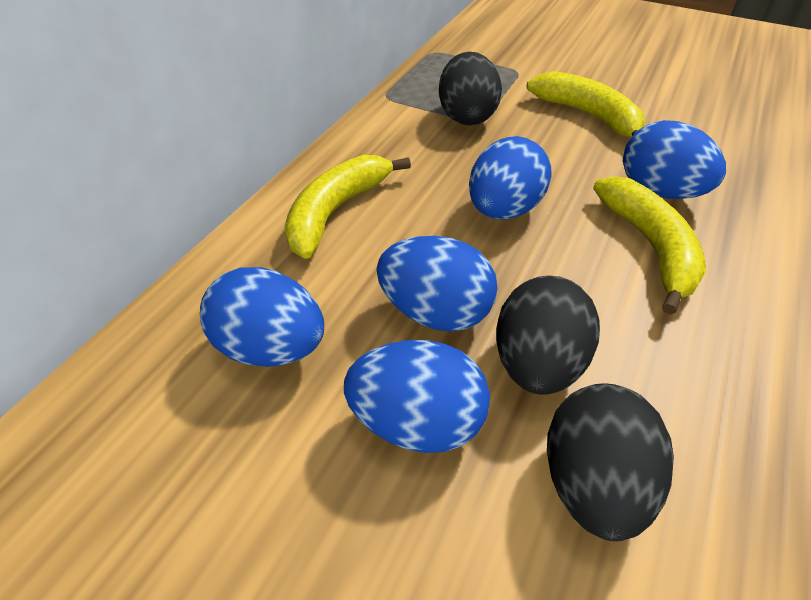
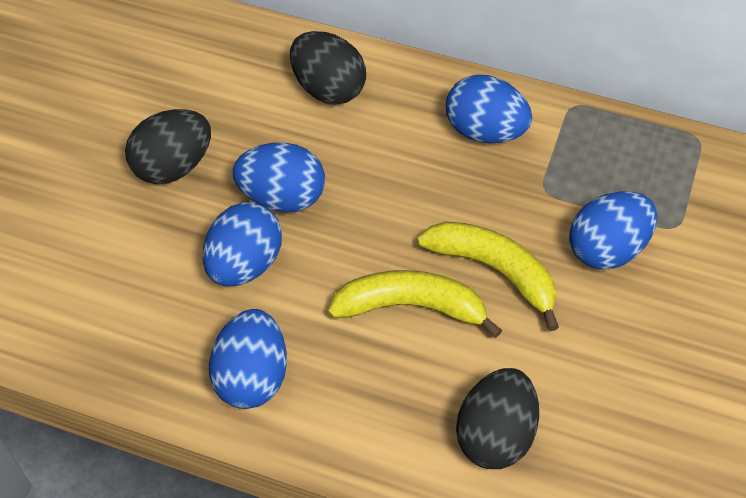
yellow banana: [285,155,411,259] [527,71,645,137] [593,176,706,315] = 3 -> [328,270,502,338] [417,221,559,331] = 2

